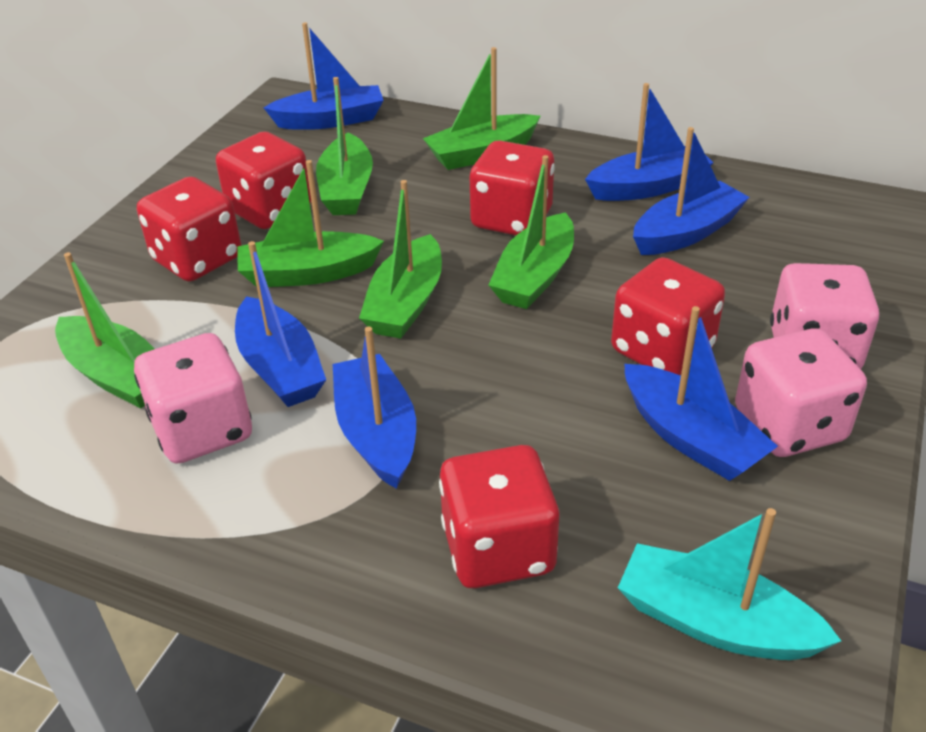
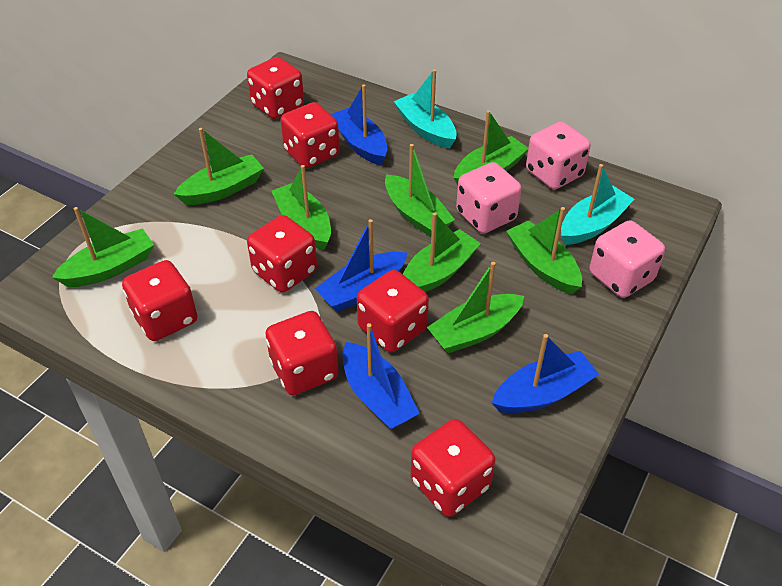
blue boat: [235,241,326,407] [264,22,384,130] [332,327,416,489] [585,83,714,201] [624,306,778,481] [633,127,750,255] = 6 -> [315,219,407,312] [331,84,387,165] [343,323,420,430] [492,334,599,413] = 4
green boat: [55,252,154,408] [237,160,384,287] [316,77,373,215] [359,180,442,339] [423,47,540,170] [489,155,574,309] = 6 -> [52,207,154,287] [174,128,264,205] [272,165,331,250] [385,144,455,237] [403,212,481,292] [427,262,524,353] [454,110,528,185] [506,207,582,294] = 8
red dice: [137,176,242,282] [216,132,311,229] [439,445,559,588] [470,140,555,235] [611,257,725,376] = 5 -> [122,260,197,341] [247,57,304,119] [247,215,317,292] [265,311,339,395] [280,102,340,168] [357,270,429,353] [411,419,495,517] = 7
turquoise boat: [618,508,841,660] = 1 -> [393,69,457,149] [561,164,634,245] = 2

